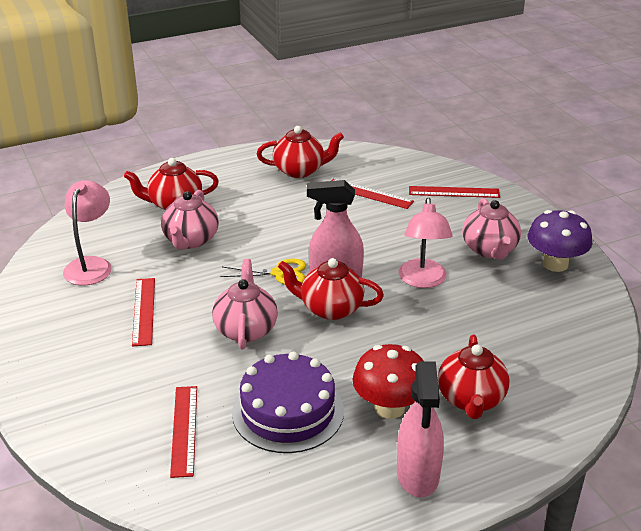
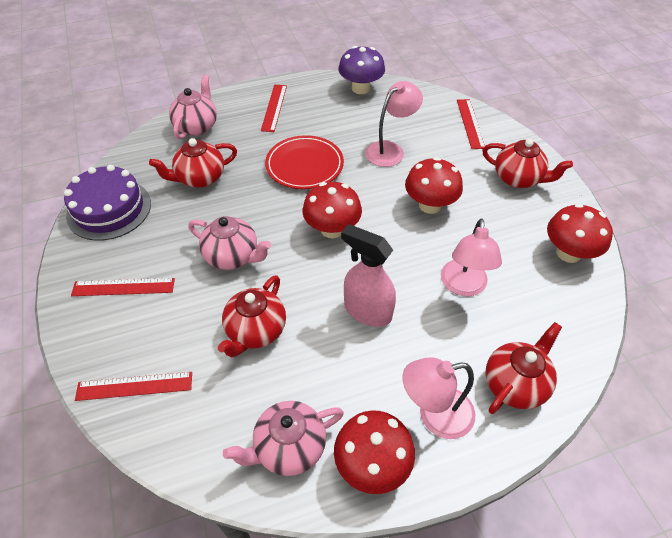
pink lamp: [63,180,112,285] [398,198,452,288] = 2 -> [365,81,423,167] [403,357,475,439] [441,218,502,296] = 3
pink spray bottle: [307,180,364,278] [397,361,444,498] = 2 -> [341,224,396,327] = 1
red mushroom: [353,344,423,419] = 1 -> [303,182,362,238] [334,410,415,494] [405,157,463,214] [547,204,613,263] = 4
red plate: none = 0 -> [265,135,344,189] = 1
yellow scissors: [221,259,306,285] = 1 -> none = 0

